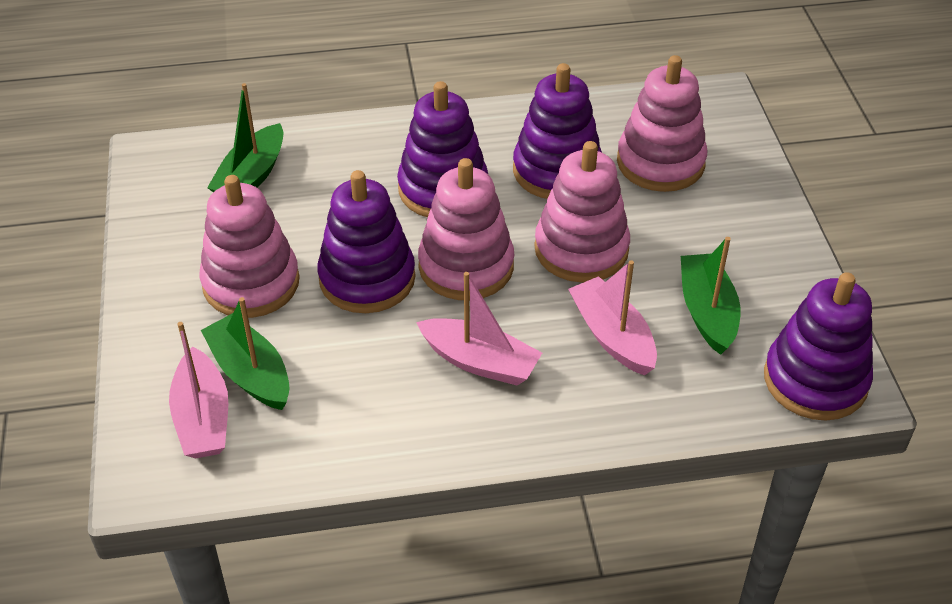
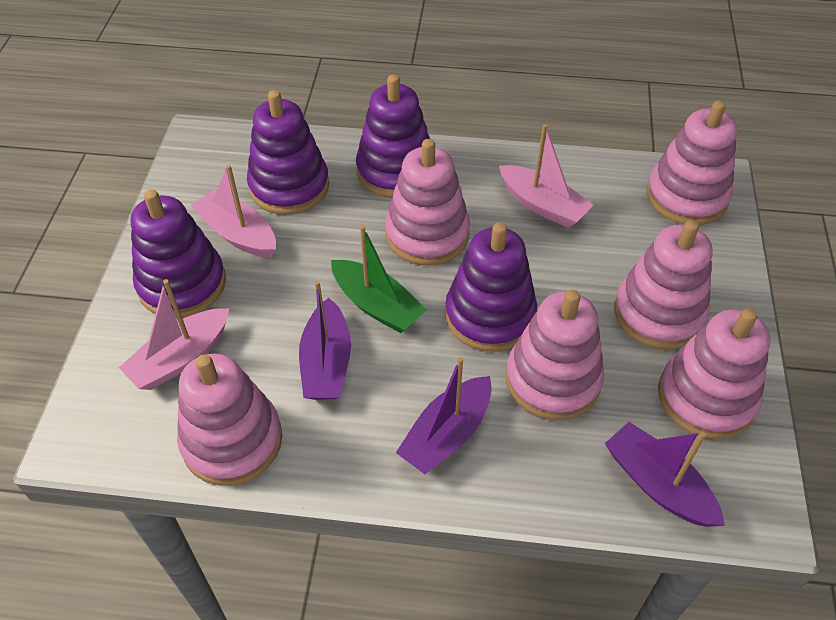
green boat: [201,297,290,410] [207,83,283,192] [681,237,740,355] = 3 -> [331,225,427,333] = 1
pink stacking toy: [200,175,300,318] [418,158,514,300] [534,141,630,283] [617,55,707,192] = 4 -> [177,354,282,486] [385,139,470,266] [506,290,604,420] [614,220,712,349] [647,100,737,225] [658,308,770,439] = 6
purple boat: none = 0 -> [299,281,351,400] [396,357,492,474] [605,422,725,527] = 3

